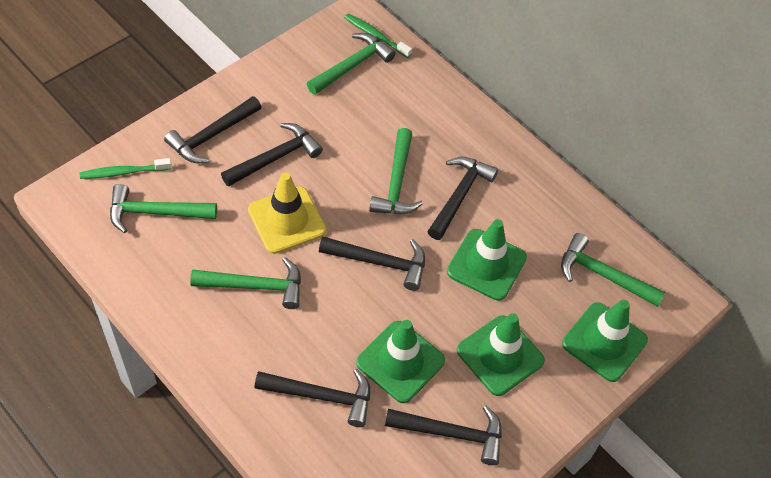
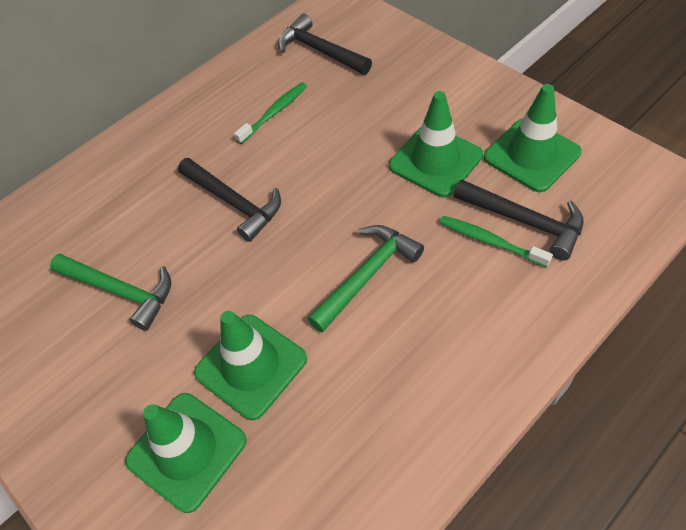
black hammer: [164,96,261,163] [221,123,323,187] [255,369,370,427] [319,236,425,291] [385,405,502,465] [427,157,498,240] = 6 -> [178,158,281,242] [278,14,372,75] [453,179,584,261] = 3
green hammer: [110,184,217,233] [190,257,301,309] [307,33,396,95] [369,128,423,214] [561,233,666,307] = 5 -> [50,254,171,331] [307,225,424,333] = 2
yellow traffic cone: [248,173,326,254] = 1 -> none = 0

